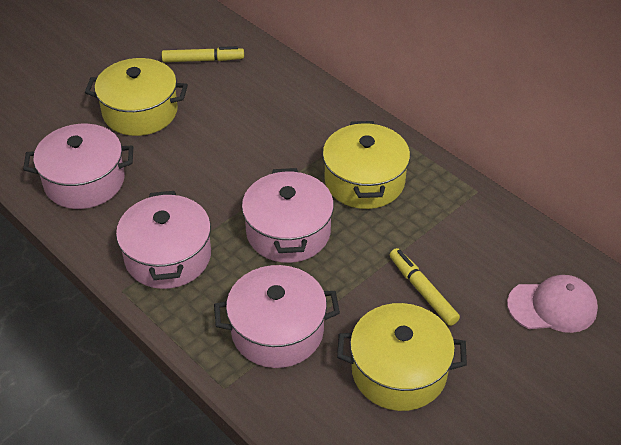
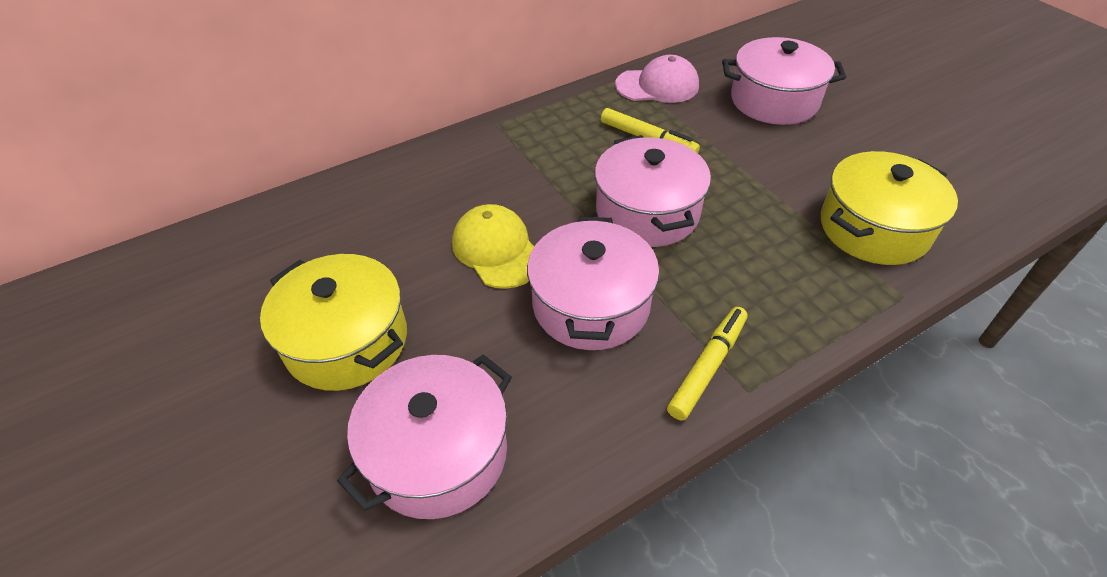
yellow cap: none = 0 -> [452,204,534,289] = 1
yellow pot: [85,58,188,136] [323,121,410,209] [337,303,467,411] = 3 -> [260,254,407,391] [821,151,958,265] = 2

